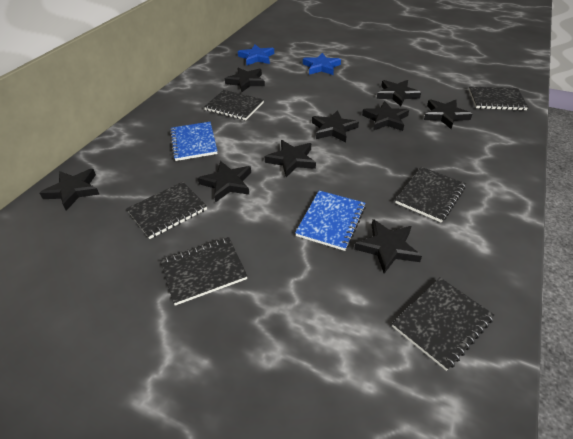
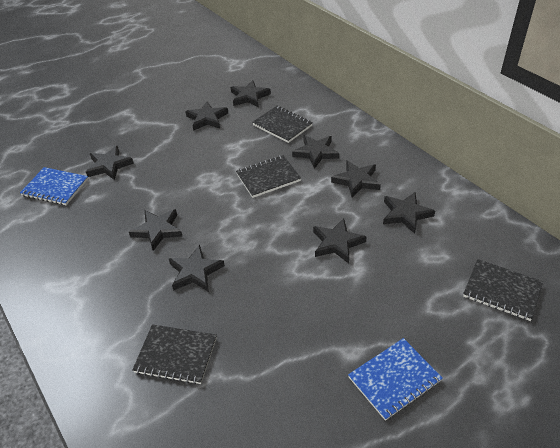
black notebook: [126,182,207,239] [160,237,247,306] [204,90,264,120] [392,277,494,371] [395,167,466,223] [469,87,528,110] = 6 -> [132,324,217,385] [236,155,301,198] [252,106,313,143] [463,259,543,321] = 4
blue star: [238,44,274,65] [303,53,341,75] = 2 -> none = 0

